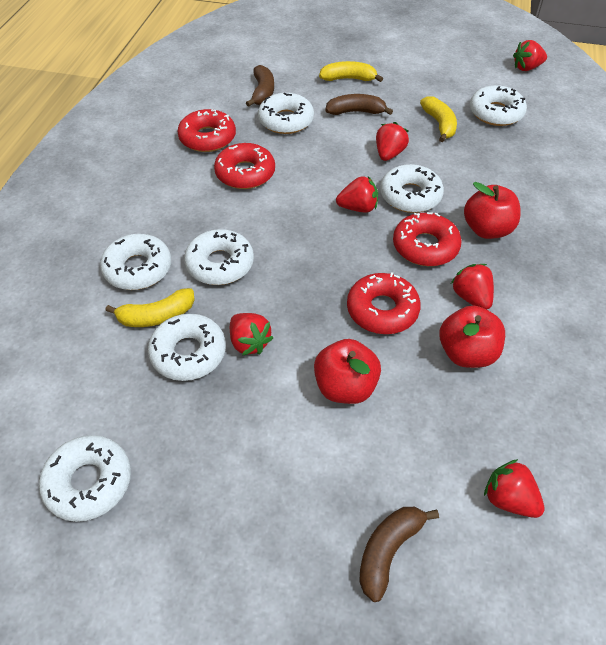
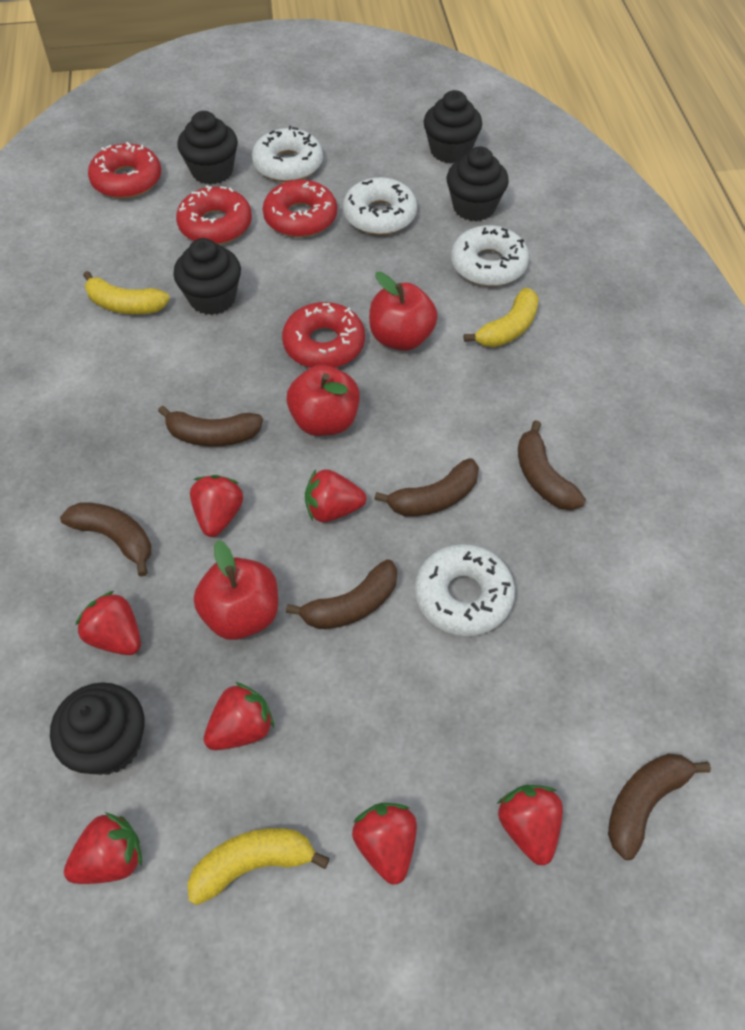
black cupcake: none = 0 -> [50,682,144,775] [173,238,241,315] [177,111,238,185] [424,90,482,163] [447,147,509,221] = 5
brown banana: [246,65,274,107] [325,94,393,115] [359,507,439,602] = 3 -> [60,502,151,577] [158,405,263,447] [286,559,397,629] [374,458,479,516] [518,420,586,510] [608,754,711,860] = 6
red strawberry: [230,313,273,356] [336,176,378,213] [376,122,409,161] [451,264,494,310] [484,459,545,518] [513,40,547,71] = 6 -> [64,812,142,884] [76,591,141,655] [190,475,243,537] [204,682,274,750] [305,469,366,522] [352,803,417,884] [497,785,563,865] = 7
white donut: [39,435,131,522] [100,234,171,290] [148,314,226,381] [184,229,254,285] [258,93,314,134] [380,164,444,213] [470,85,527,126] = 7 -> [252,126,323,182] [343,177,417,235] [415,544,515,636] [451,225,529,286] = 4

